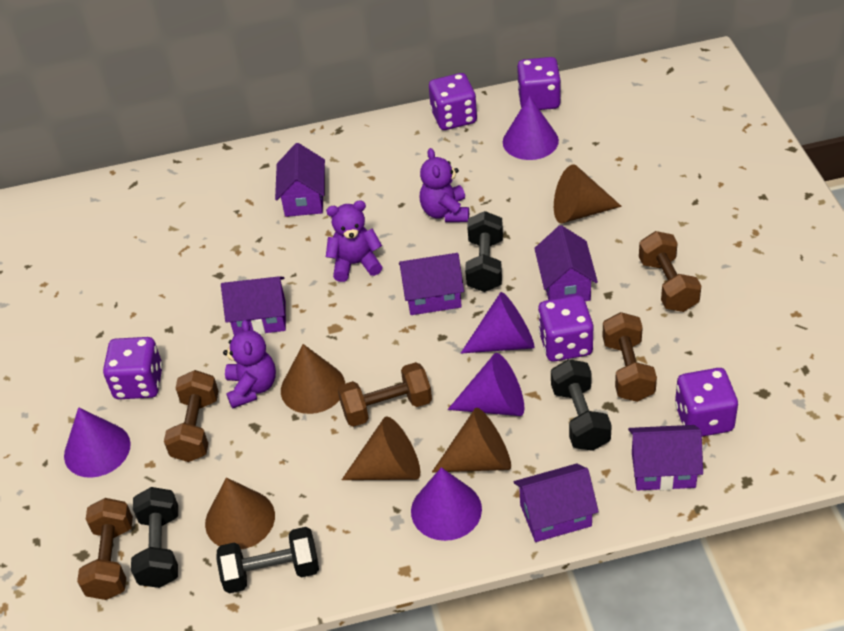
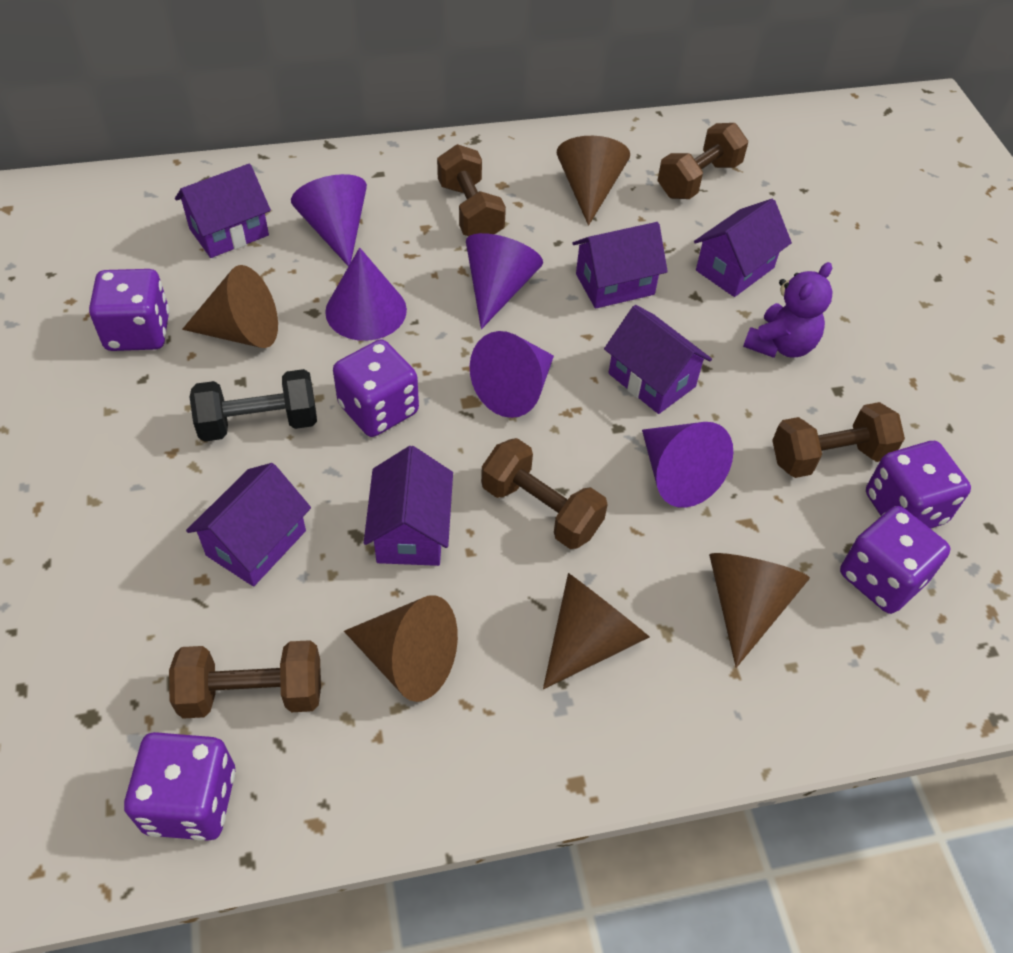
black dumbbell: [131,487,178,588] [217,527,319,594] [465,211,503,292] [551,359,612,451] = 4 -> [190,369,317,442] = 1
purple teddy bear: [223,320,276,409] [326,200,382,282] [420,148,469,222] = 3 -> [743,262,833,358] = 1

